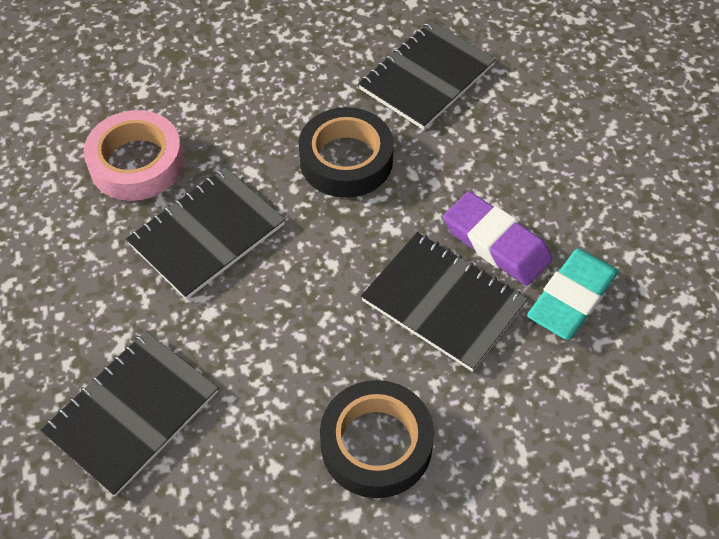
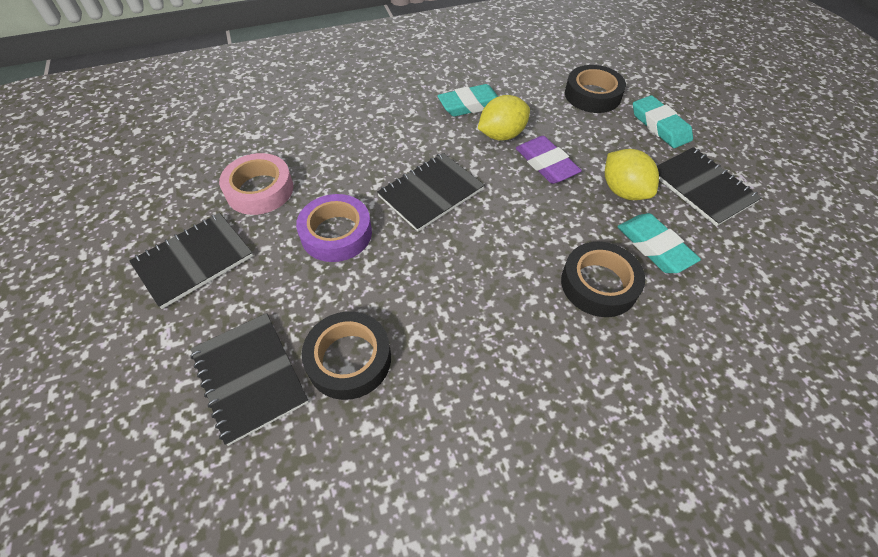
black tape: [298,107,394,198] [320,380,434,498] = 2 -> [302,311,391,400] [561,242,645,317] [565,65,626,113] = 3
purple tape: none = 0 -> [296,194,372,262] = 1
turquoise eraser: [527,249,619,340] = 1 -> [437,84,498,117] [617,213,701,273] [633,95,693,148] = 3
yellow lemon: none = 0 -> [478,95,530,141] [605,149,659,200] = 2

